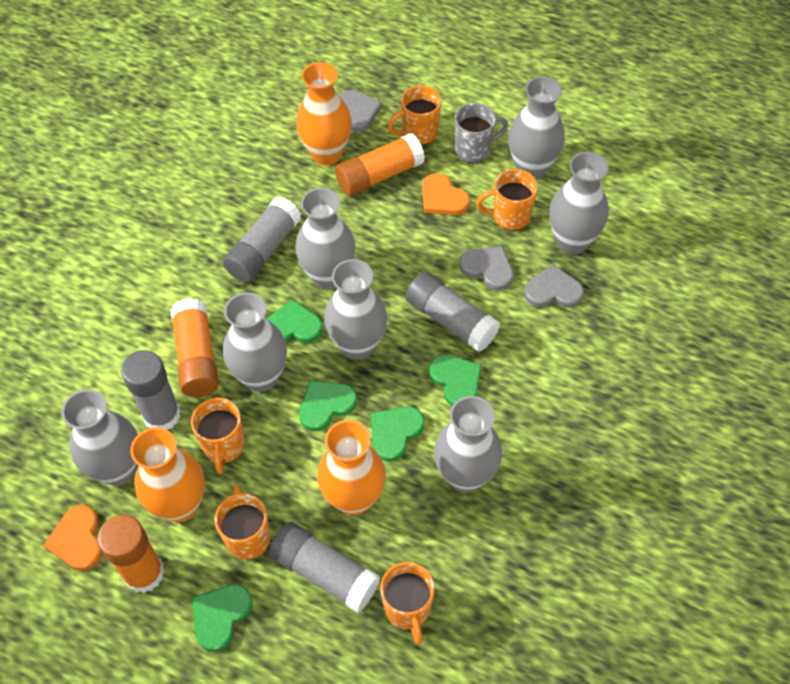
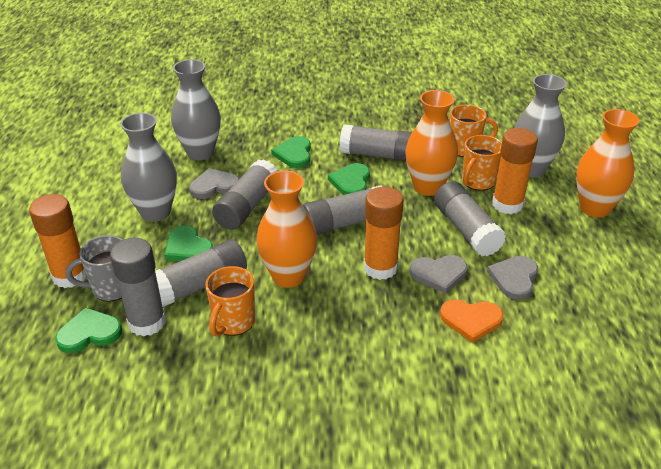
green heart: [192,584,253,652] [267,299,323,343] [299,380,357,431] [371,406,424,461] [429,355,482,406] = 5 -> [55,307,122,353] [164,225,213,261] [271,136,311,168] [328,163,370,195] = 4
grey glue stick: [121,350,181,430] [223,197,301,283] [269,522,380,613] [406,272,500,352] = 4 -> [110,238,166,337] [155,239,247,307] [212,159,277,230] [302,185,382,235] [339,124,412,161] [434,181,506,256] = 6
grey vase: [62,389,138,486] [223,293,287,392] [295,188,356,290] [324,259,387,360] [434,396,502,492] [508,76,565,180] [549,152,609,254] = 7 -> [120,113,177,222] [171,59,221,160] [514,74,567,177] = 3
orange heart: [43,505,102,571] [422,173,470,215] = 2 -> [440,299,504,343] = 1
orange mug: [191,398,245,474] [214,485,270,560] [380,562,435,645] [388,85,441,145] [476,169,538,231] = 5 -> [205,266,255,337] [450,105,498,157] [462,135,502,191] = 3

